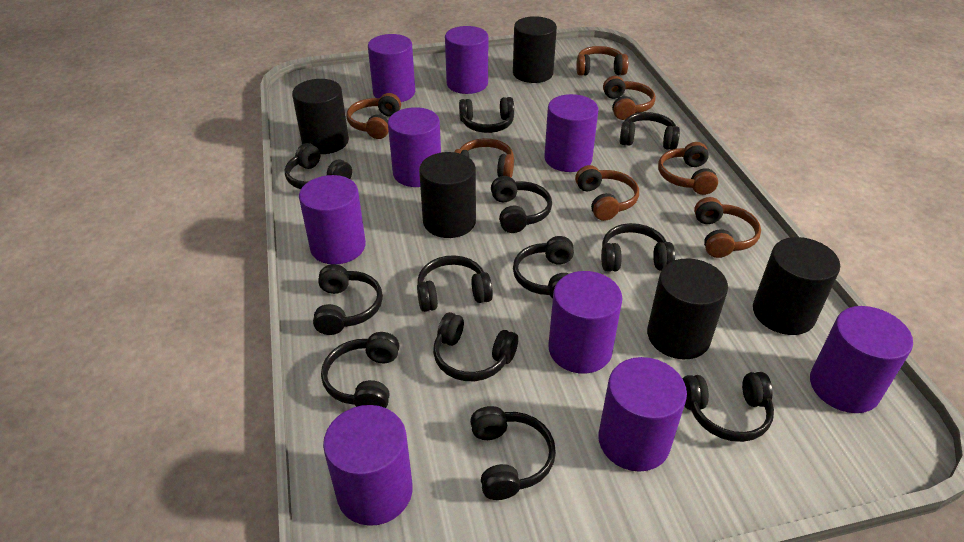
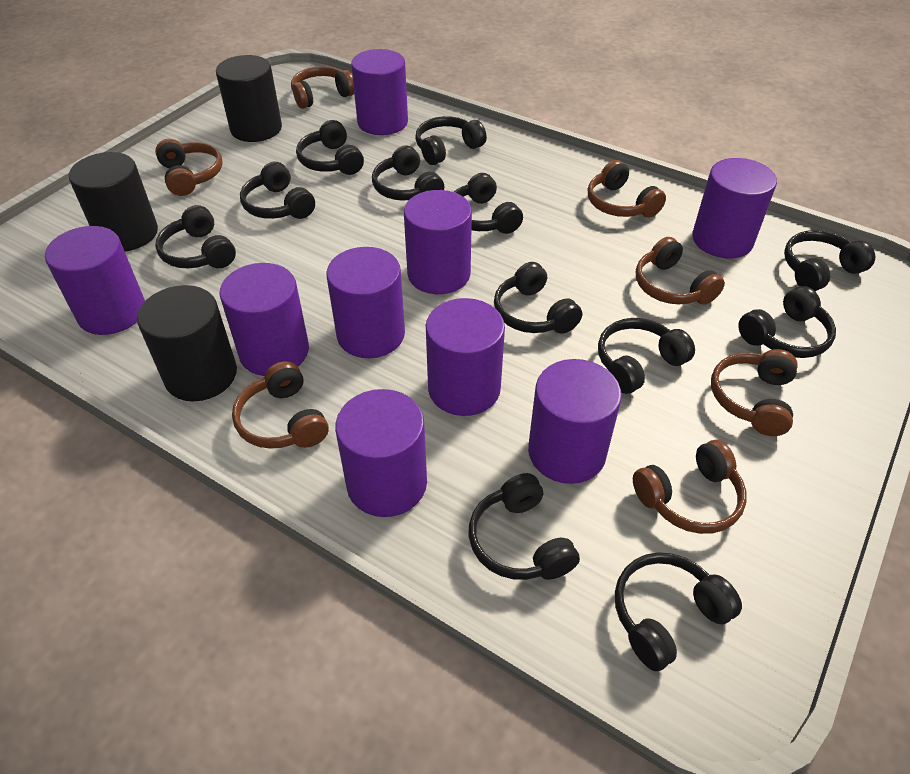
black cylinder: [292,79,349,154] [419,152,476,238] [513,16,557,83] [647,258,728,359] [753,237,840,335] = 5 -> [69,152,158,251] [137,285,237,401] [216,55,282,142] = 3

